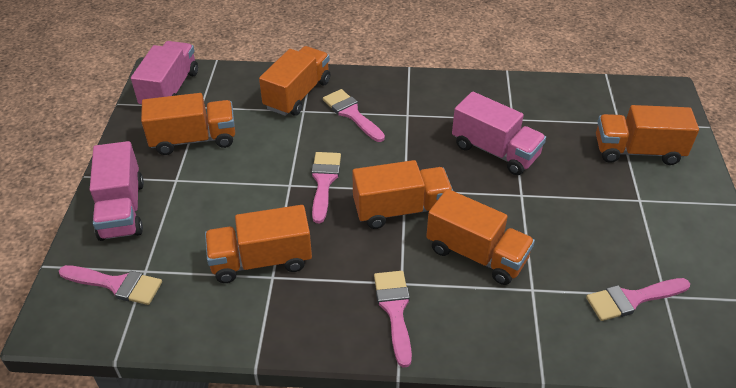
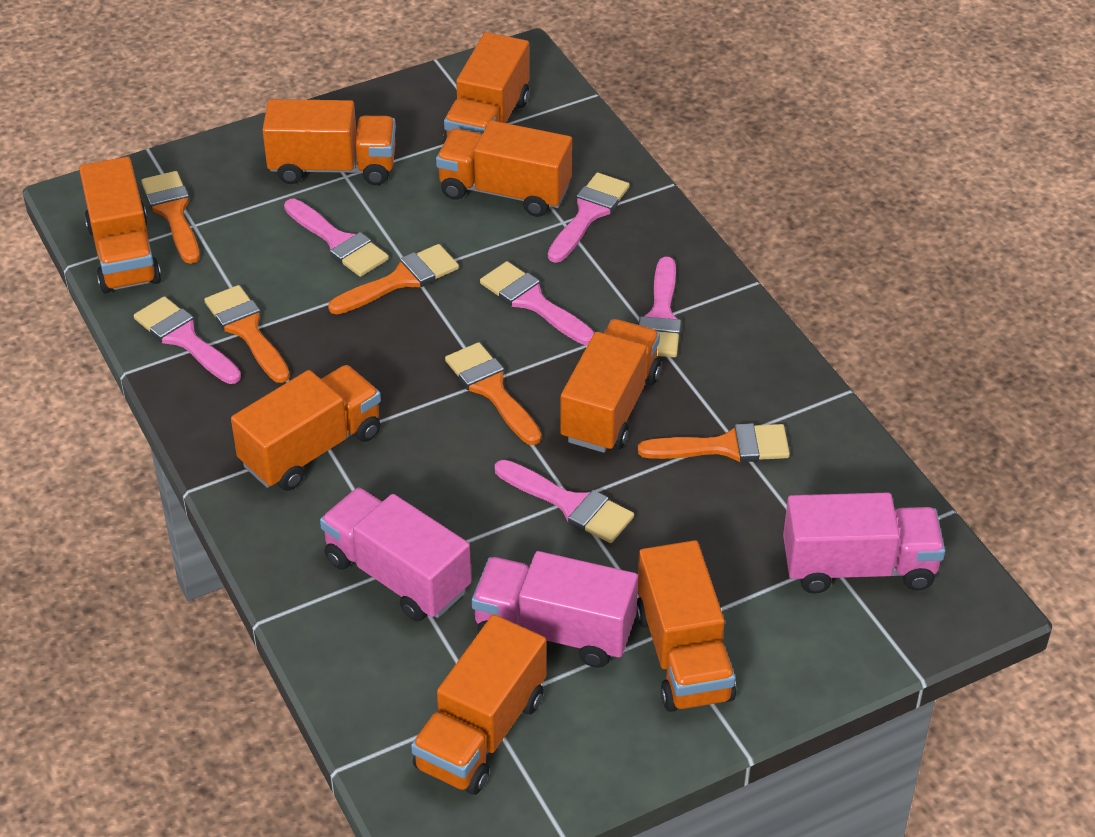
orange brush: none = 0 -> [141,171,200,264] [204,285,290,383] [328,244,459,314] [445,342,541,445] [638,423,790,462] = 5
orange truck: [141,93,235,155] [205,205,312,283] [259,46,330,116] [352,160,453,229] [426,189,535,285] [596,105,699,165] = 6 -> [79,157,161,293] [231,365,381,491] [262,99,396,185] [411,615,546,795] [436,120,572,217] [443,32,529,143] [560,319,661,453] [636,540,736,712] = 8
pink brush: [59,265,162,305] [311,152,341,223] [323,89,385,142] [374,271,412,368] [586,278,690,321] = 5 -> [134,296,241,384] [284,199,389,277] [480,261,595,345] [495,460,634,543] [548,173,630,263] [639,257,681,357] = 6

